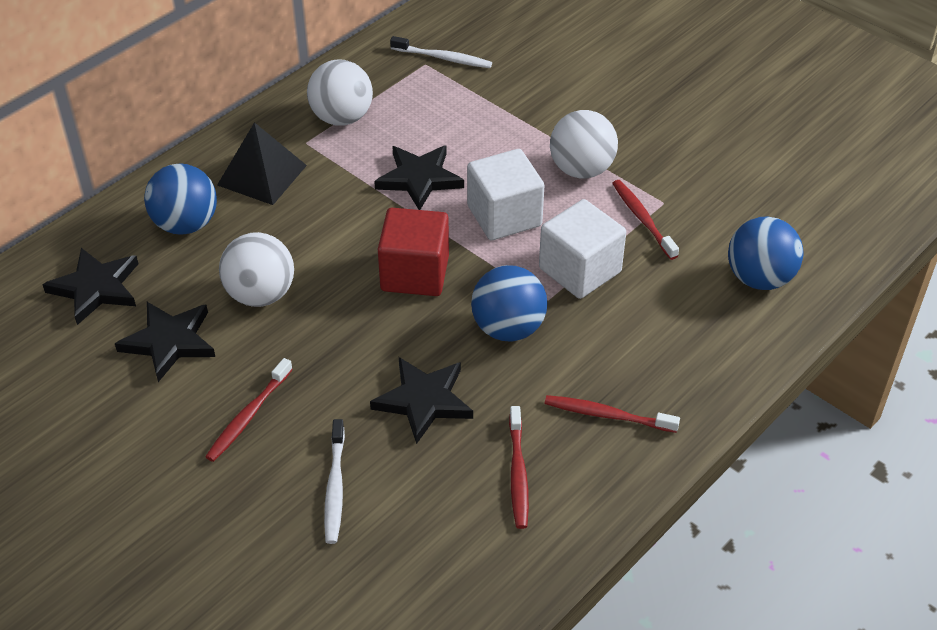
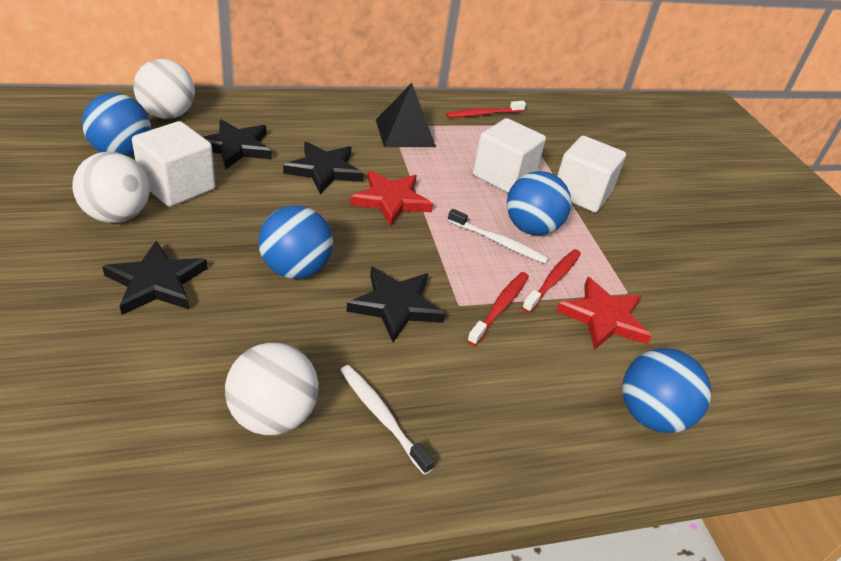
blue ball: [144,163,217,235] [471,265,547,342] [728,216,803,290] = 3 -> [82,93,151,156] [258,205,333,279] [507,171,572,235] [622,348,711,433] = 4
red cube: [378,208,449,296] = 1 -> none = 0
red star: none = 0 -> [350,170,433,226] [556,277,652,350] = 2
red toothbrush: [205,358,293,462] [509,406,529,529] [545,395,680,433] [612,180,679,260] = 4 -> [446,101,526,118] [467,272,529,346] [522,249,581,313] = 3
white cube: [467,149,545,240] [539,199,626,299] = 2 -> [132,121,215,207] [473,118,546,193] [557,136,626,212] = 3

